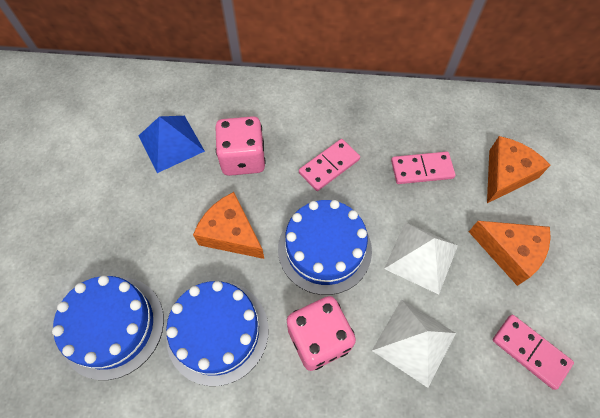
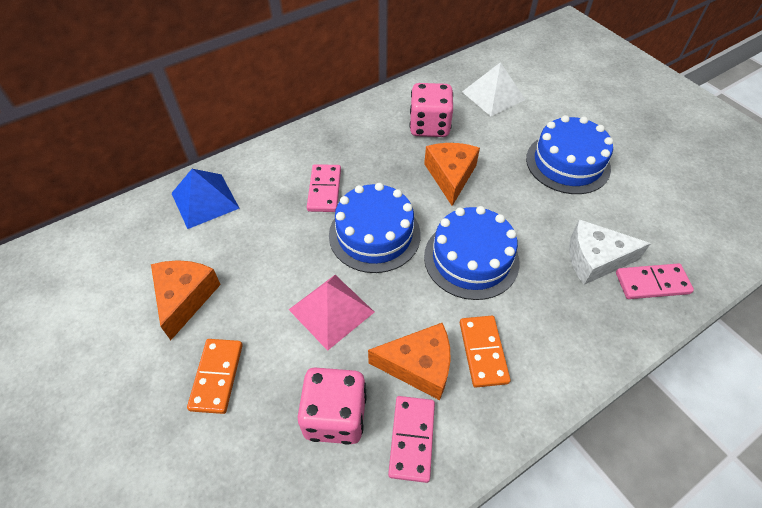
orange domino: none = 0 -> [187,339,243,414] [460,316,511,388] = 2
pink pyramid: none = 0 -> [289,275,374,351] = 1
white cheese: none = 0 -> [569,219,651,285] = 1
white pyramid: [372,299,456,388] [384,222,458,294] = 2 -> [462,62,525,116] = 1

